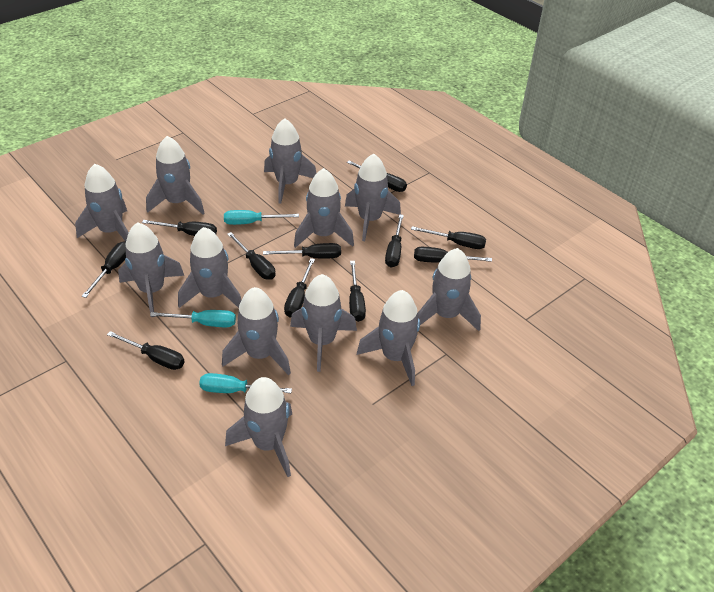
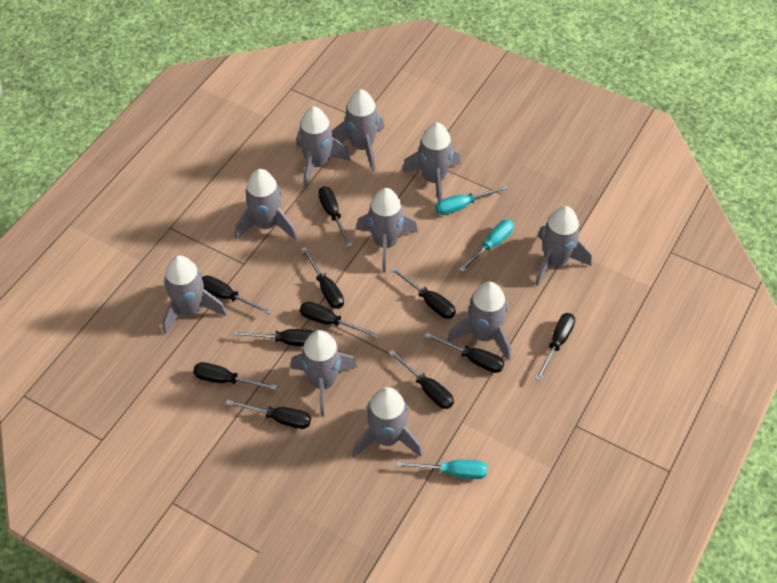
grey rocket: [75,164,129,241] [118,222,184,317] [146,136,205,215] [178,227,242,308] [222,287,291,375] [225,377,292,477] [264,118,316,204] [290,274,357,372] [294,168,354,248] [345,154,401,241] [357,290,420,386] [418,248,481,331] = 12 -> [162,255,227,335] [235,169,297,240] [290,330,357,417] [297,107,351,188] [332,89,385,171] [352,387,423,458] [356,188,418,272] [402,122,461,201] [448,282,511,361] [535,206,591,286] = 10

